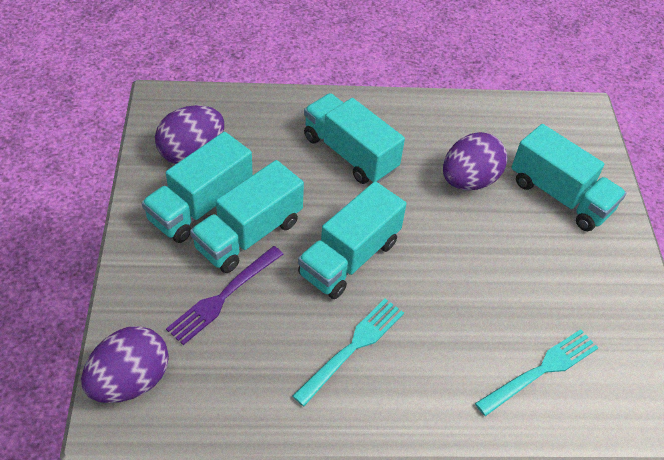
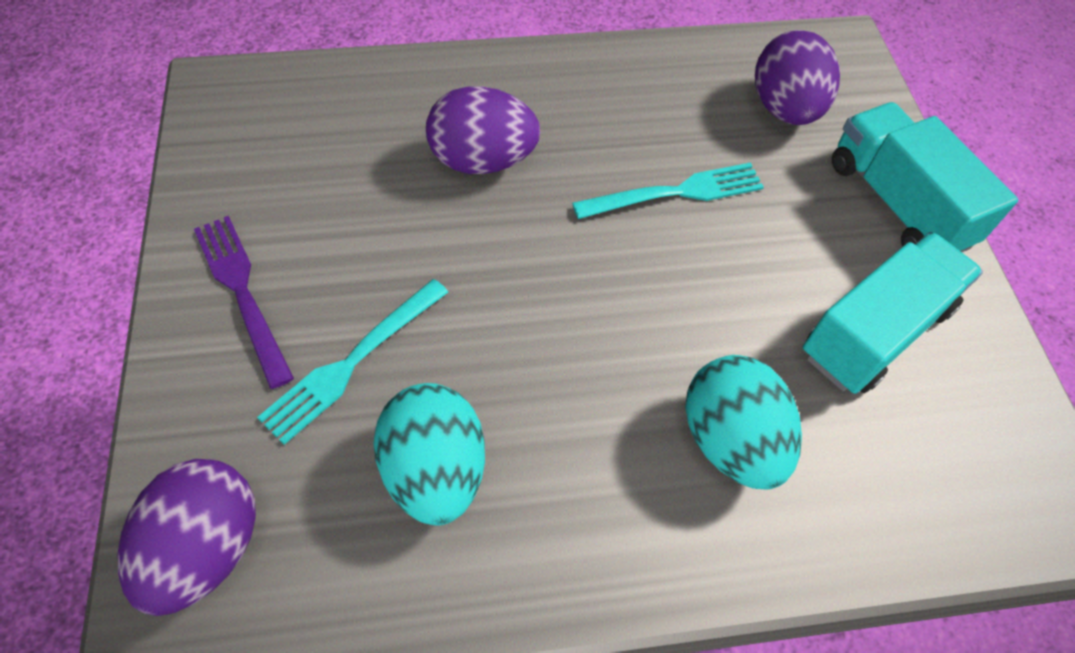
turquoise egg: none = 0 -> [373,383,485,526] [685,355,802,490] = 2
turquoise truck: [142,132,253,243] [190,160,304,273] [298,181,406,299] [304,93,405,184] [511,124,626,231] = 5 -> [803,232,983,394] [832,102,1018,252] = 2

